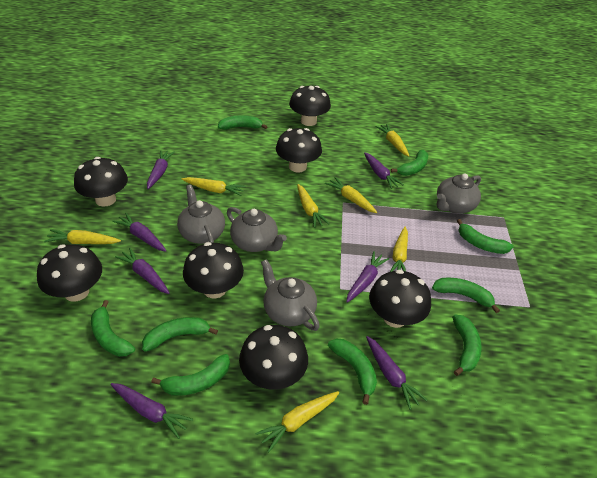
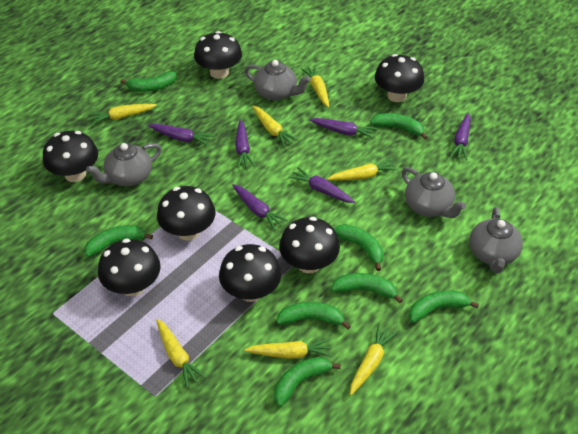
green banana: [91,300,135,357] [142,317,218,352] [151,354,230,396] [218,115,267,130] [328,339,377,405] [391,150,428,176] [432,278,500,313] [452,314,482,376] [457,219,513,254] = 9 -> [85,225,153,257] [121,71,177,92] [274,357,341,407] [276,302,351,329] [331,273,403,303] [333,224,384,271] [370,113,428,139] [409,291,479,323] = 8
purple carrot: [110,383,193,439] [112,213,167,252] [115,248,170,294] [147,150,175,189] [346,251,389,303] [364,152,404,189] [366,336,427,410] = 7 -> [148,124,215,146] [232,184,288,230] [235,119,255,168] [288,167,355,203] [310,118,378,139] [450,113,471,160] = 6

